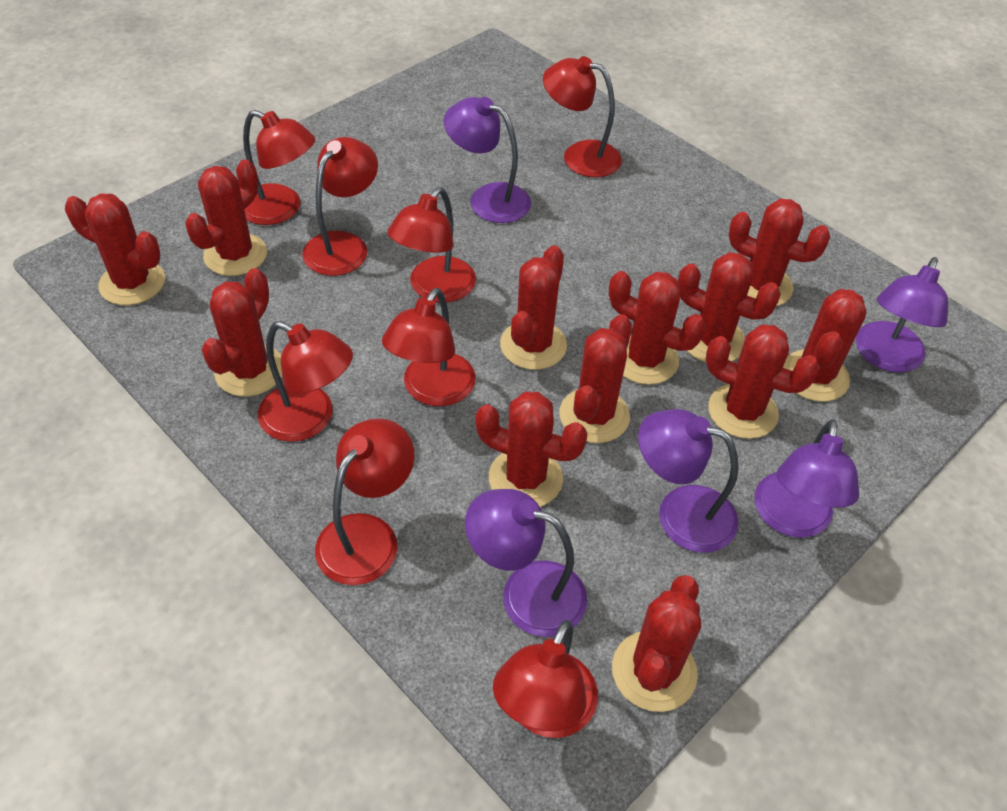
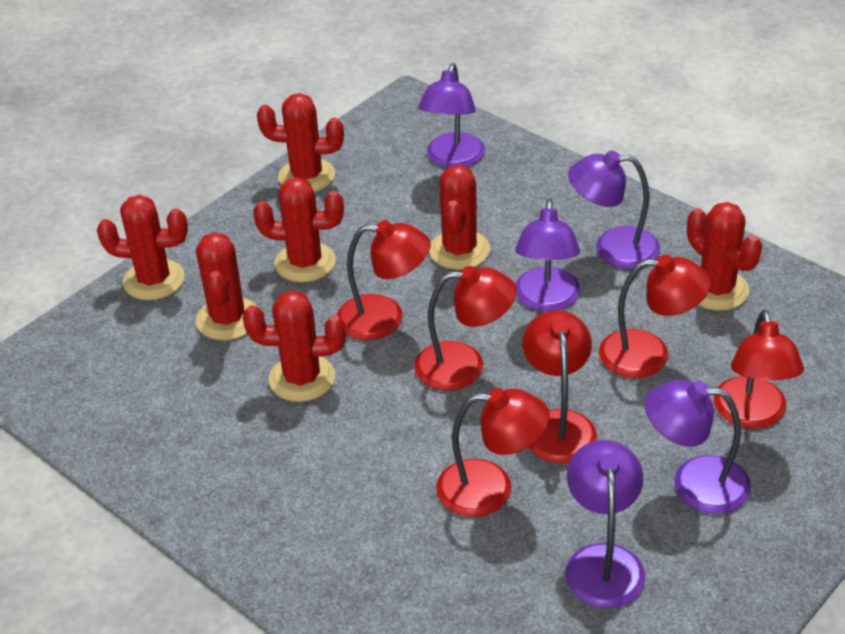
red cactus: [65,193,165,305] [185,160,267,276] [202,268,282,397] [475,392,588,507] [500,245,567,370] [559,314,632,443] [609,271,706,385] [612,575,701,712] [678,252,781,362] [705,324,820,439] [729,199,831,306] [783,289,866,402] = 12 -> [97,195,188,300] [196,232,257,340] [243,290,346,402] [253,177,344,282] [257,93,344,192] [429,165,490,270] [687,202,762,310] = 7
red lamp: [243,110,315,225] [258,321,353,442] [302,137,378,276] [315,418,414,585] [382,288,476,406] [387,187,476,302] [493,620,598,738] [543,56,622,177] = 8 -> [337,220,431,340] [414,266,517,391] [436,388,550,517] [522,310,597,463] [599,255,711,378] [714,309,804,429] = 6

